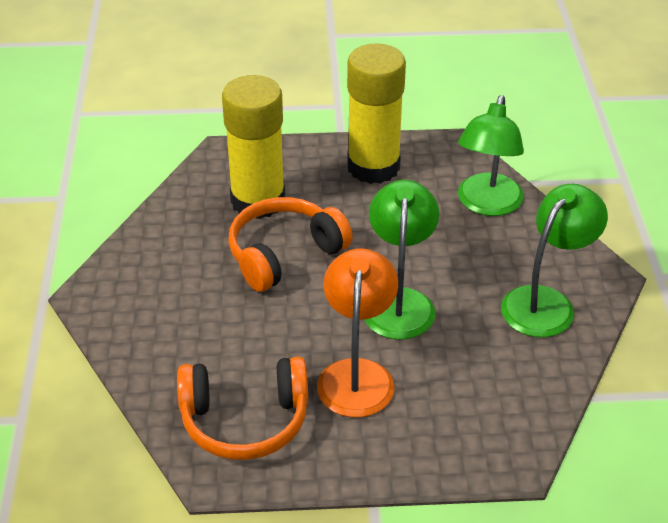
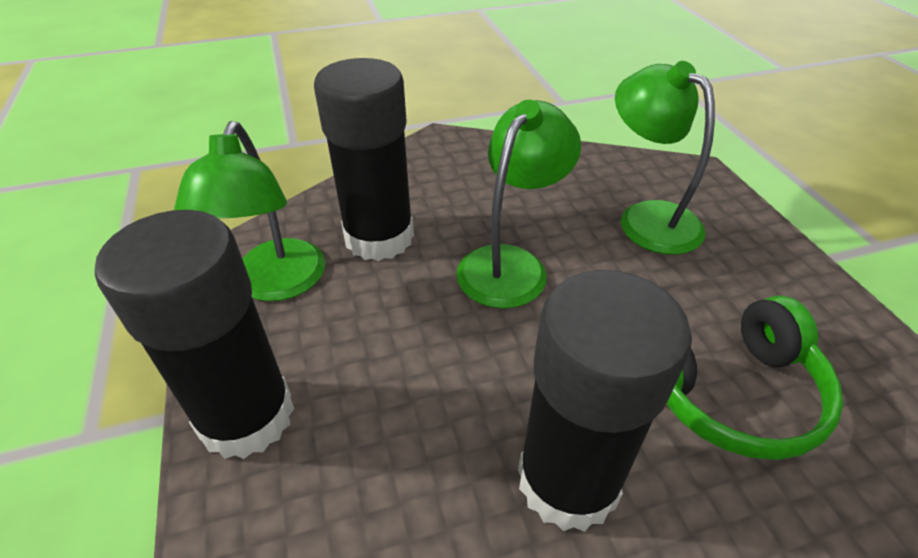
black glue stick: none = 0 -> [95,210,294,459] [314,58,414,261] [518,270,692,532] = 3
green headphones: none = 0 -> [666,295,843,460] = 1
orange headphones: [177,357,308,460] [228,197,353,292] = 2 -> none = 0
orange lamp: [317,248,398,417] = 1 -> none = 0
yellow glue stick: [222,75,285,219] [347,43,406,184] = 2 -> none = 0

